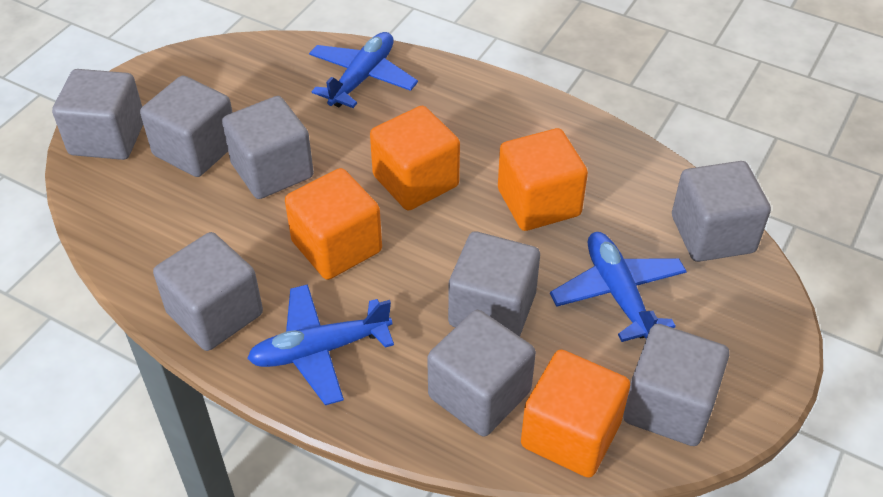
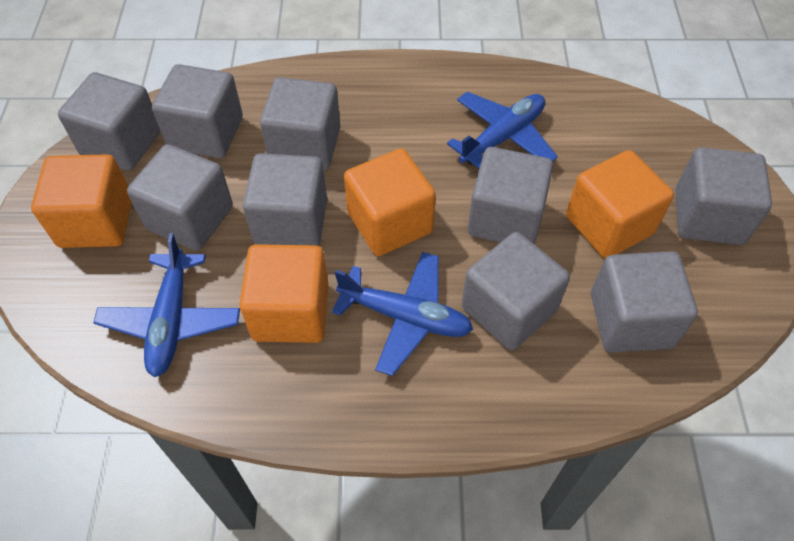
grey cube: [52,69,143,160] [140,75,233,177] [153,232,263,351] [222,96,314,199] [427,310,536,437] [448,231,540,337] [623,324,729,446] [672,161,771,262] = 8 -> [58,72,160,171] [127,144,233,251] [152,64,243,158] [243,153,327,246] [260,77,340,170] [462,232,570,350] [468,147,553,244] [591,251,698,353] [675,147,772,245] = 9

